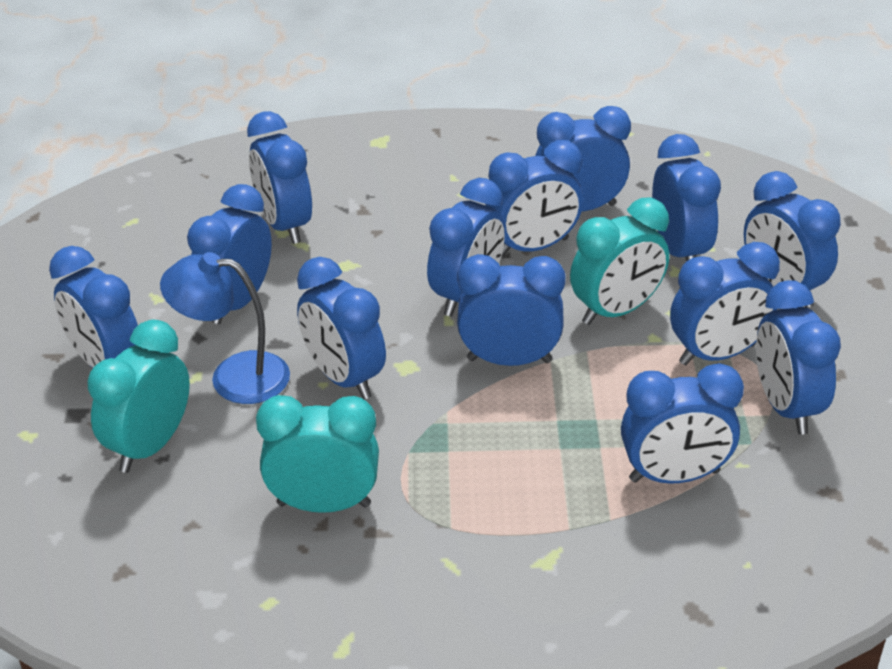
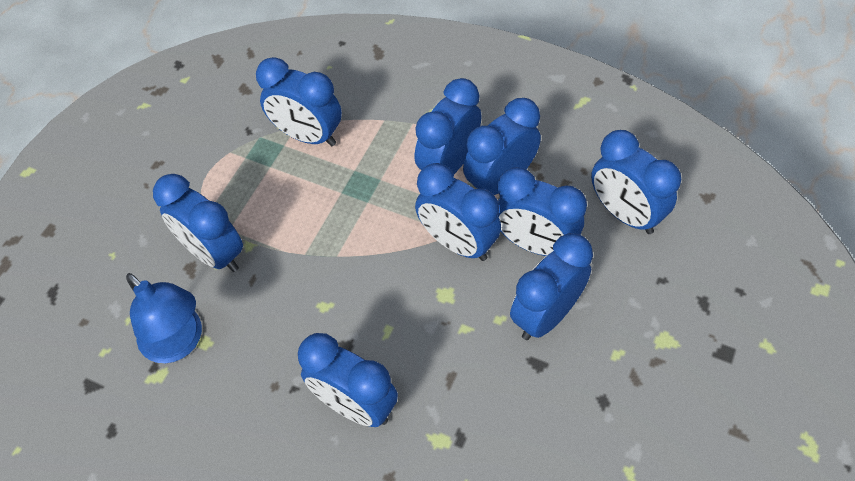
blue clock: [49,246,138,368] [187,184,272,324] [247,111,312,244] [297,257,386,399] [427,178,505,316] [457,254,566,366] [485,140,583,257] [535,106,631,211] [621,363,744,484] [652,134,721,262] [670,242,780,365] [744,171,841,308] [756,280,841,435] = 13 -> [153,174,243,272] [256,57,342,146] [298,333,398,427] [414,78,481,174] [415,163,501,261] [463,98,541,195] [497,167,587,256] [510,233,593,340] [591,130,681,234] = 9
turquoise clock: [87,320,190,473] [256,395,379,513] [570,197,669,325] = 3 -> none = 0

